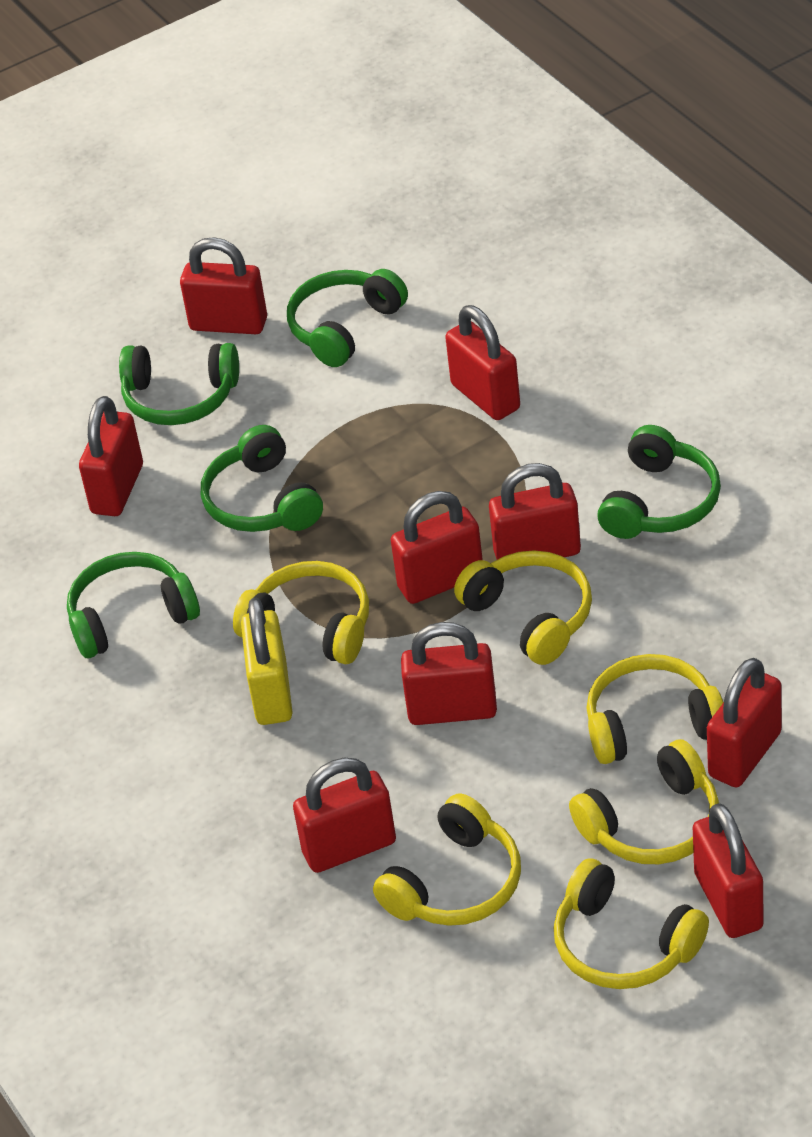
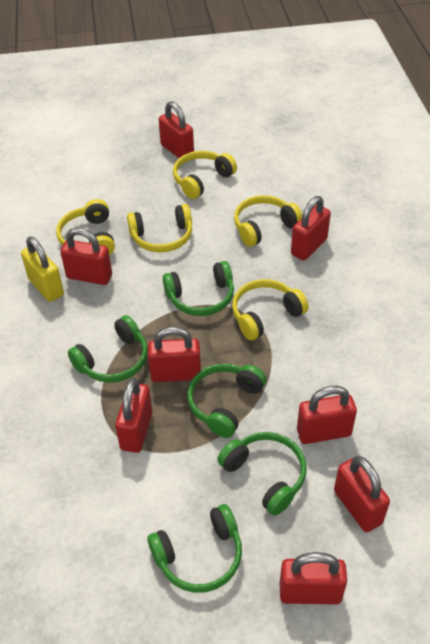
red padlock: [79,396,143,516] [180,237,267,334] [293,758,396,873] [391,491,483,604] [401,622,497,725] [445,305,520,420] [489,463,581,560] [693,803,764,938] [707,658,782,787] = 9 -> [61,228,112,285] [115,378,152,453] [148,326,201,382] [159,101,194,158] [280,552,347,604] [291,196,331,261] [297,386,357,444] [334,456,390,532] = 8
yellow headphones: [233,561,369,664] [373,793,521,926] [454,550,592,665] [554,858,709,989] [569,739,719,864] [586,654,724,764] = 6 -> [56,199,115,255] [127,204,192,253] [173,151,237,199] [232,279,309,341] [234,195,302,247] = 5

